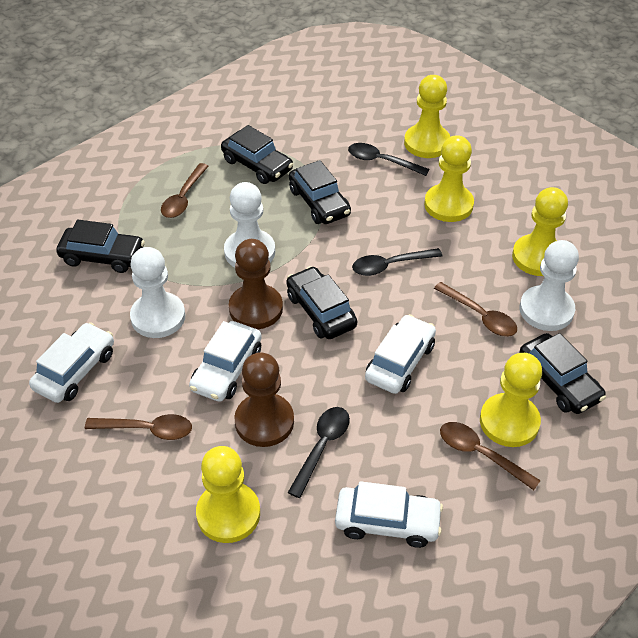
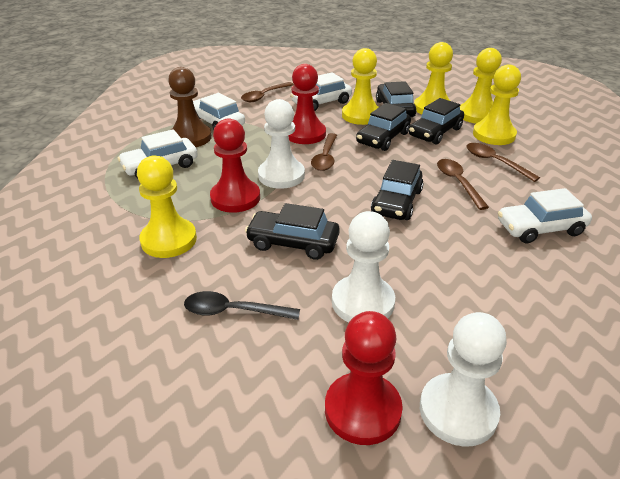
black spoon: [288,407,350,498] [348,143,430,176] [352,248,442,276] = 3 -> [184,291,300,320] = 1
brown pawn: [229,239,283,329] [234,352,294,447] = 2 -> [168,67,212,147] = 1
red pawn: none = 0 -> [210,118,260,213] [288,64,326,144] [325,311,403,445] = 3

